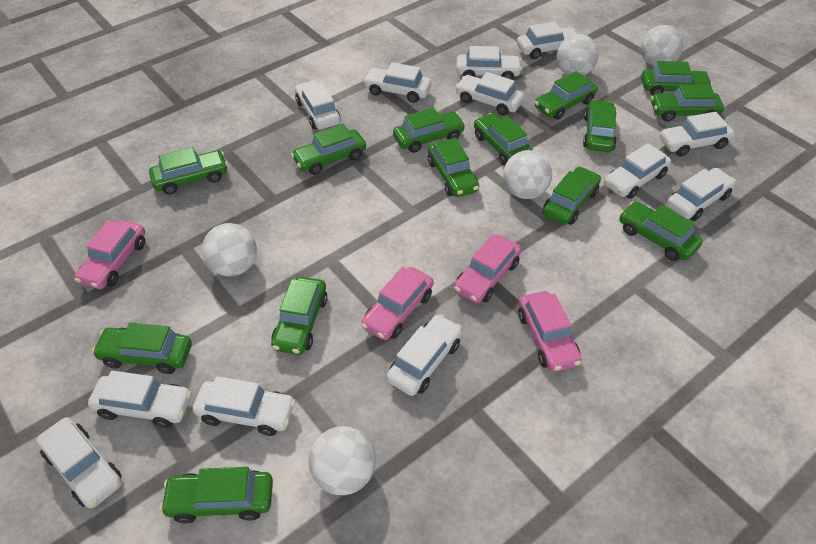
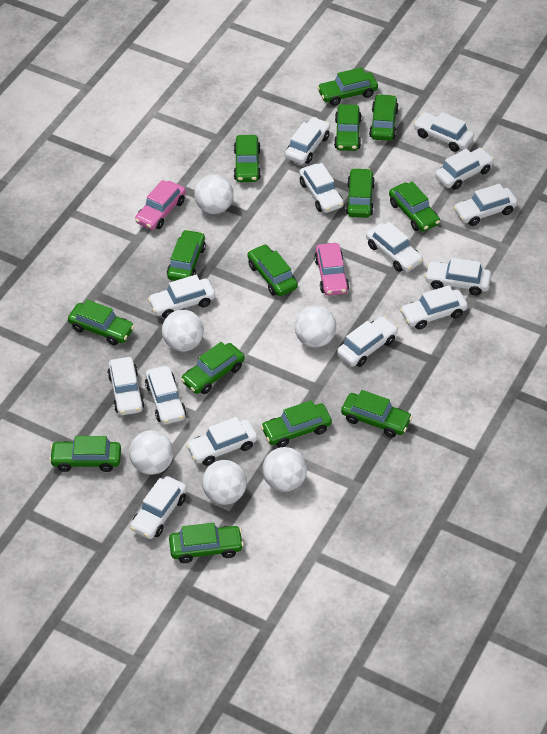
pink car: [74,220,145,289] [361,267,434,340] [454,234,521,303] [518,291,582,372] = 4 -> [135,180,186,230] [314,243,349,296] = 2
white ball: [202,223,257,277] [309,426,376,495] [503,150,552,199] [557,34,599,76] [641,25,684,66] = 5 -> [129,430,174,475] [162,310,204,351] [194,175,234,214] [202,460,247,505] [262,447,307,492] [295,306,336,348] = 6
white car: [36,417,122,508] [88,371,192,428] [193,376,296,436] [295,80,341,130] [363,62,432,103] [386,314,462,396] [455,72,524,116] [456,46,522,80] [517,22,577,59] [604,143,671,199] [660,112,735,156] [667,168,736,221] = 12 -> [107,357,145,415] [130,476,187,539] [145,366,186,424] [148,275,215,319] [186,417,257,466] [285,117,330,164] [299,163,344,213] [337,316,398,367] [366,222,423,272] [400,285,468,330] [413,112,474,152] [424,258,491,296] [435,148,494,190] [454,183,518,226] = 14

